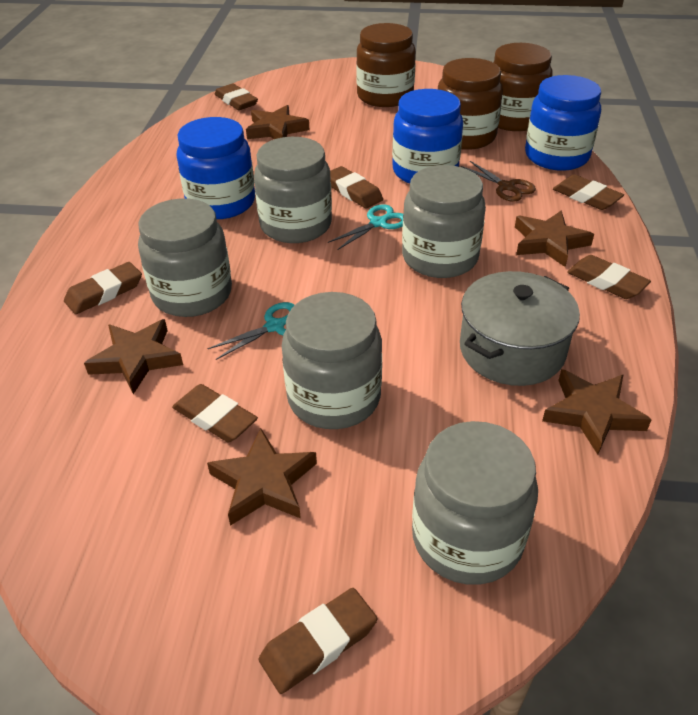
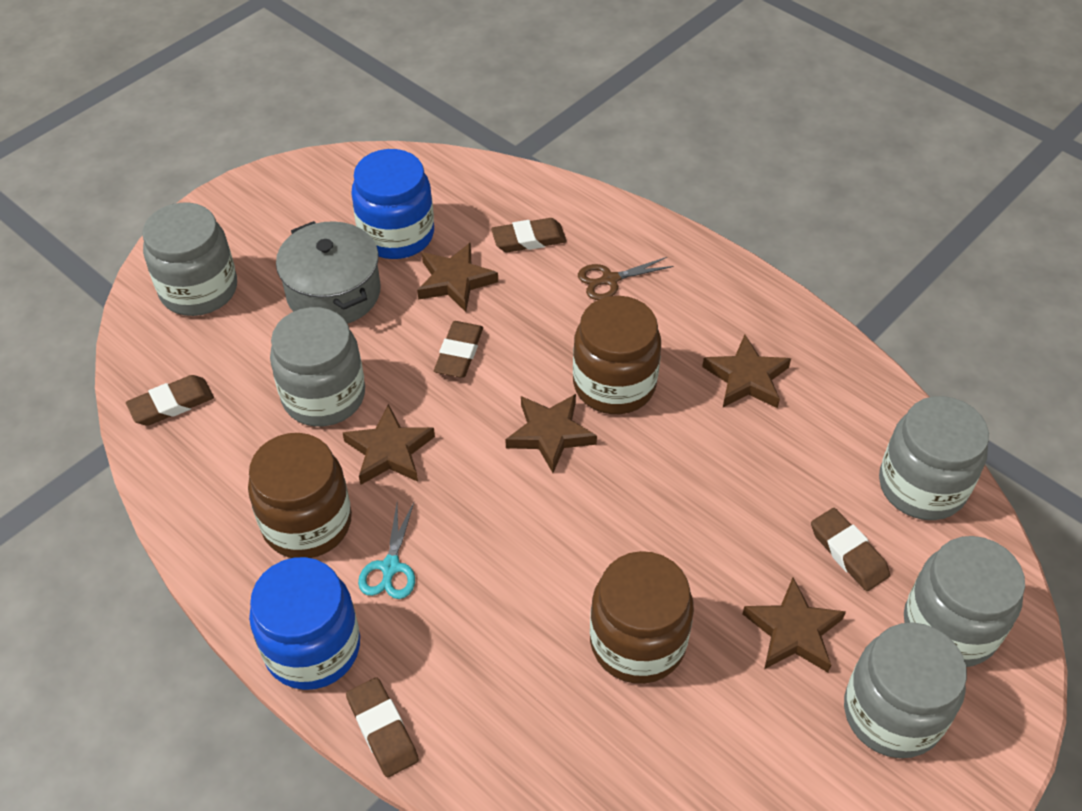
blue jar: [177,117,255,219] [392,89,463,184] [525,75,601,171] = 3 -> [249,557,360,690] [351,149,434,259] = 2
brown eraser: [64,262,142,314] [172,384,258,442] [214,84,258,110] [259,588,377,694] [330,166,383,208] [553,174,624,210] [567,255,651,299] = 7 -> [126,375,214,426] [346,677,419,777] [434,321,483,378] [491,218,567,252] [811,508,890,591] = 5
turquoise scissors: [207,302,294,360] [328,204,403,250] = 2 -> [358,502,415,599] = 1

